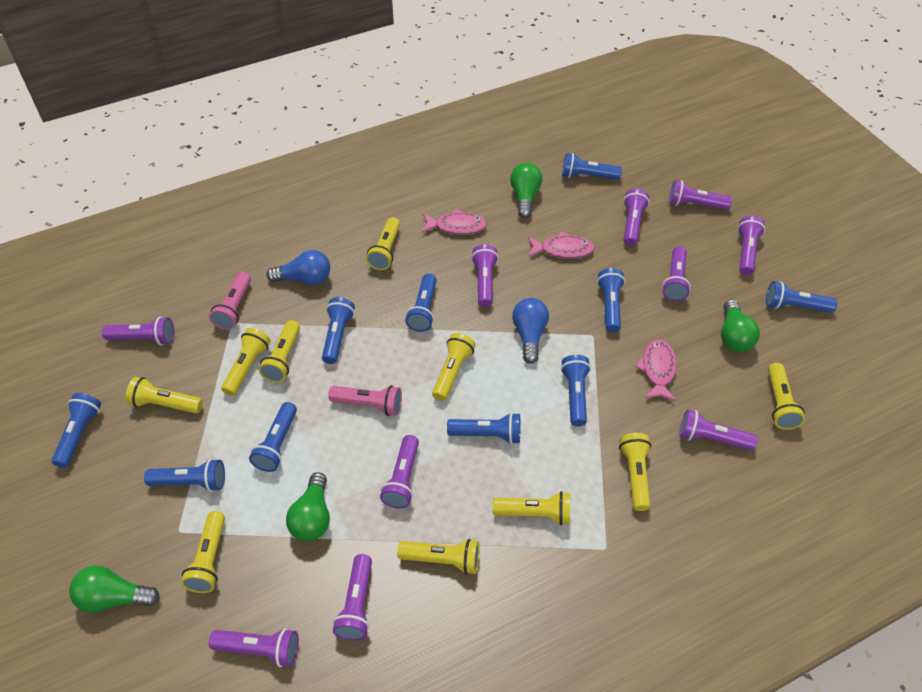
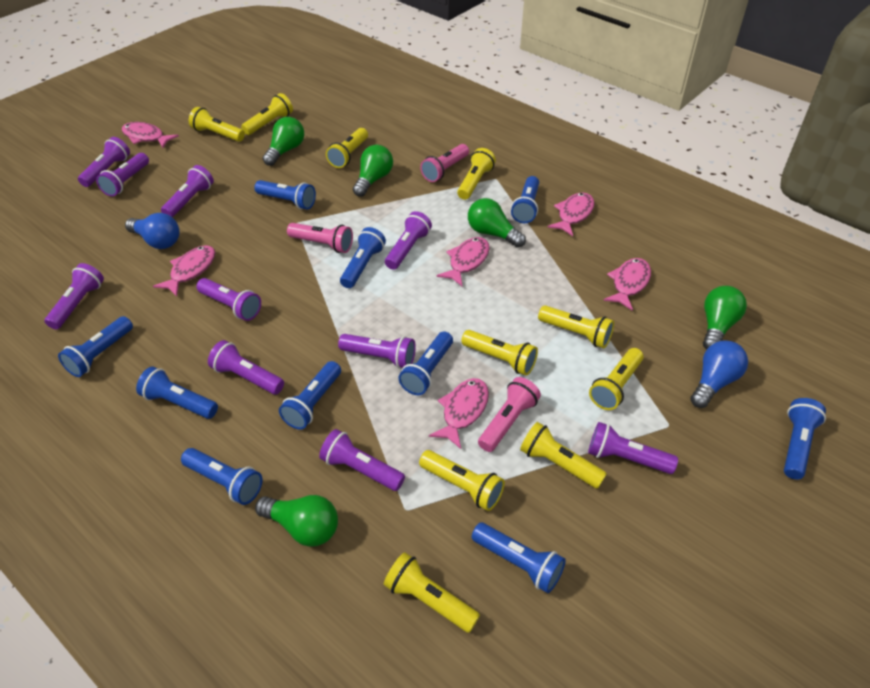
green light bulb: [69,565,160,612] [286,472,330,541] [510,163,542,218] [721,299,760,352] = 4 -> [255,495,338,547] [263,117,304,166] [353,145,393,197] [468,198,526,248] [703,286,747,350] = 5
pink fish: [422,209,487,235] [528,231,595,259] [635,339,677,402] = 3 -> [122,122,179,148] [153,245,216,296] [429,378,489,449] [436,237,490,286] [547,192,595,236] [603,258,651,311] = 6
pink flashlight: [209,272,251,330] [328,385,402,416] = 2 -> [287,223,353,253] [420,144,469,182] [478,377,541,452] = 3

